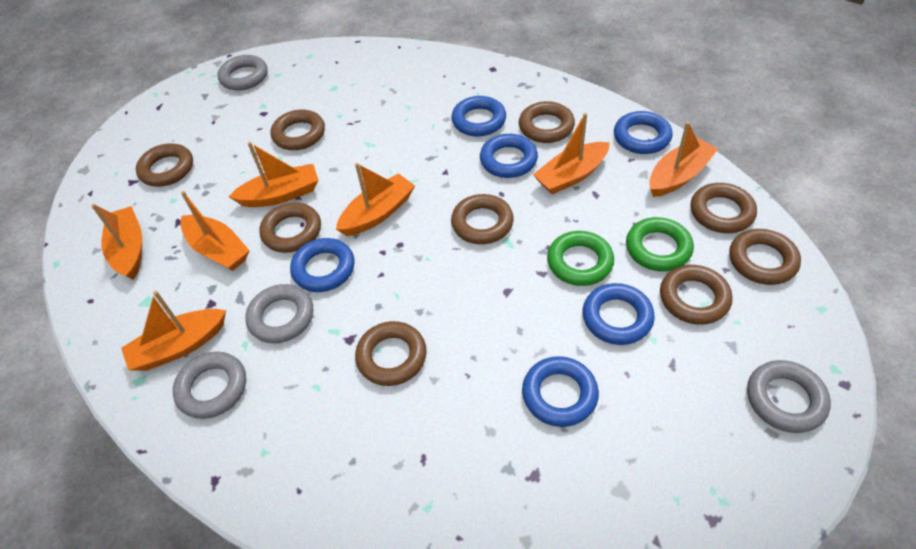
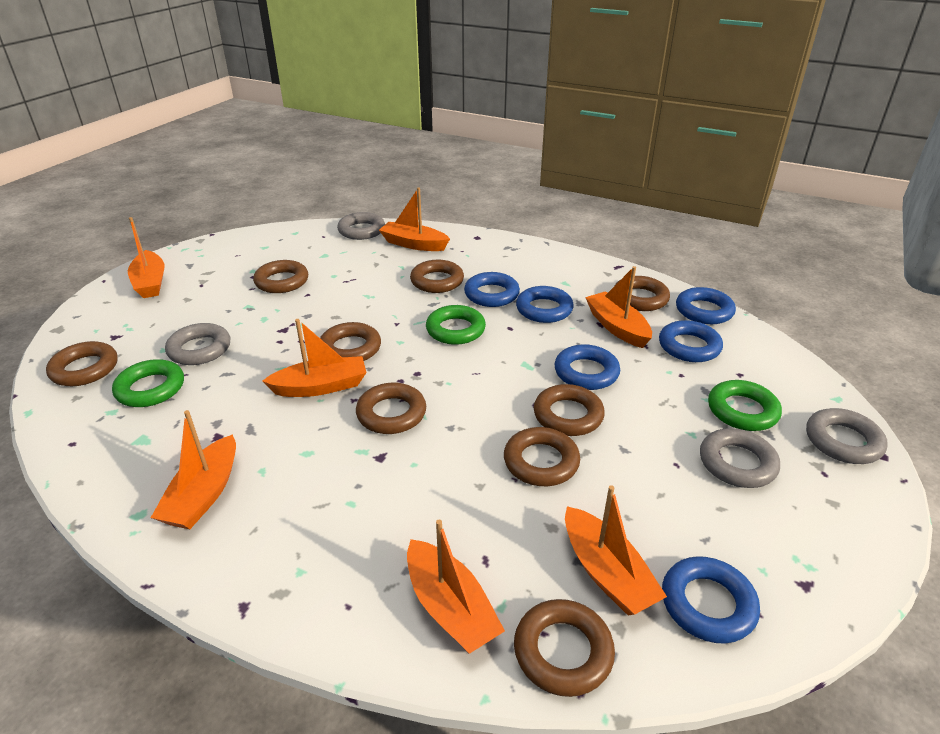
green ring: [547,231,614,286] [626,217,694,271] = 2 -> [112,359,184,407] [426,305,486,345] [708,380,782,431] = 3

